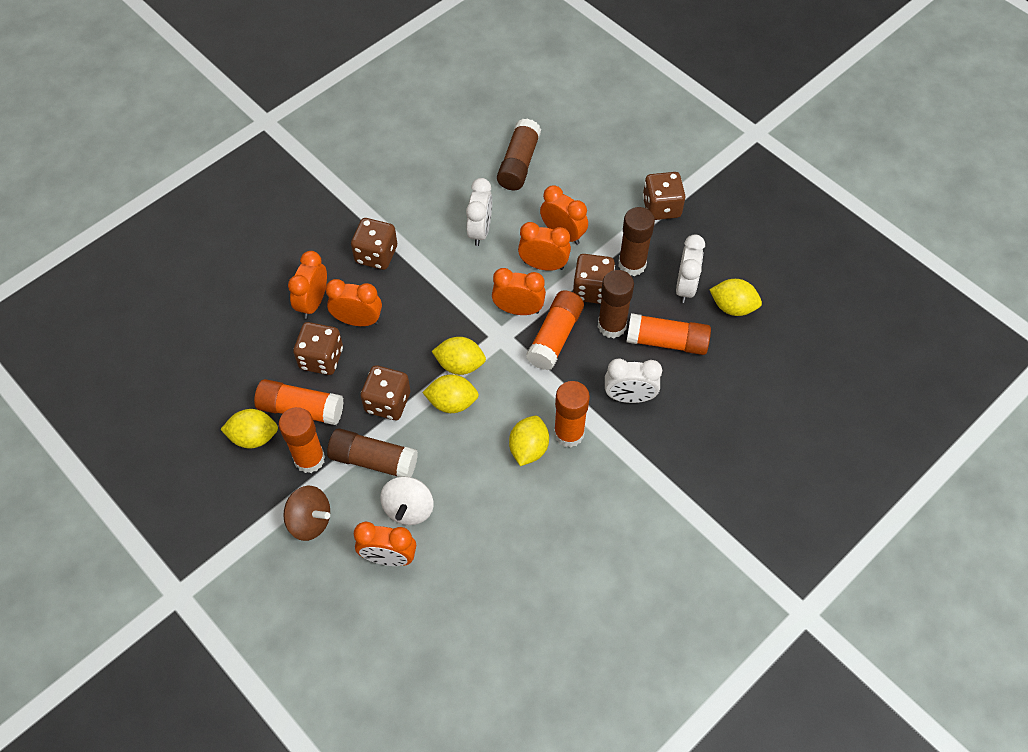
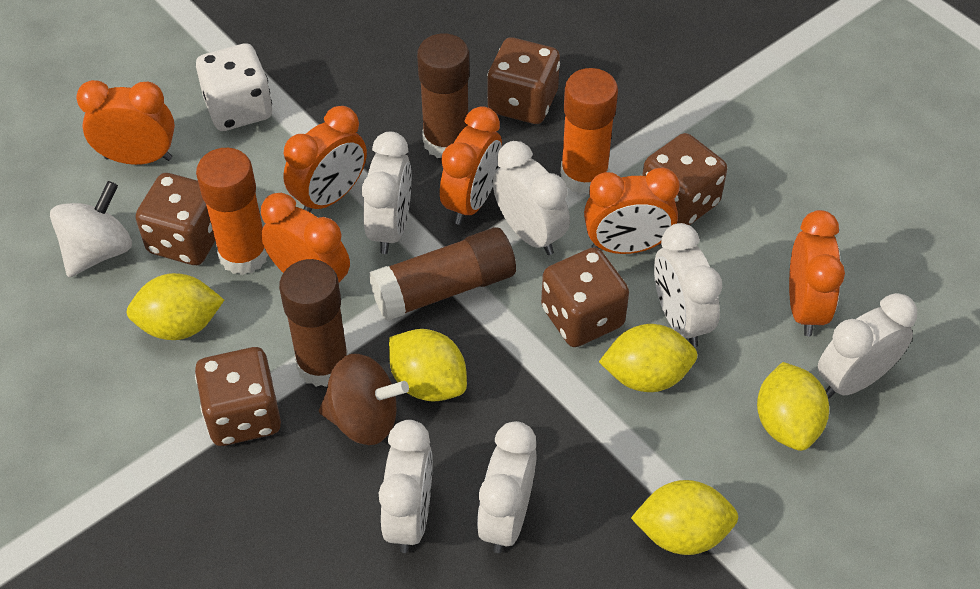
brown glue stick: [327,428,418,477] [497,119,541,190] [598,270,634,338] [618,207,655,276] = 4 -> [279,259,348,387] [369,227,516,321] [417,34,470,158] = 3
orange glue stick: [254,379,344,425] [279,407,325,473] [526,290,584,370] [554,381,590,448] [626,313,711,355] = 5 -> [196,148,268,275] [561,68,618,194] = 2
white clock: [466,178,492,246] [605,359,662,403] [676,234,705,303] = 3 -> [362,132,412,254] [379,420,433,553] [477,421,537,553] [493,141,570,255] [654,223,722,347] [818,293,917,398] = 6
white dice: none = 0 -> [196,43,272,131] = 1

